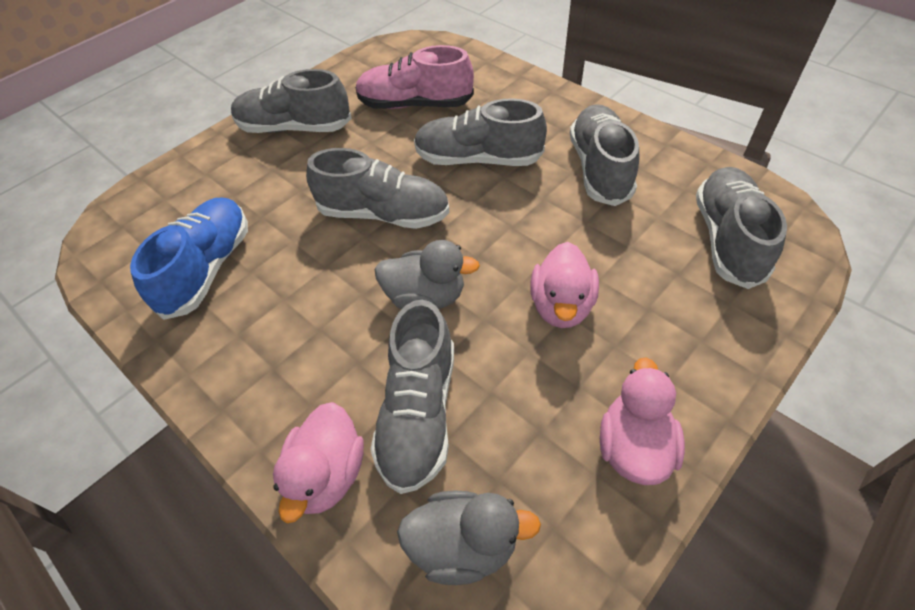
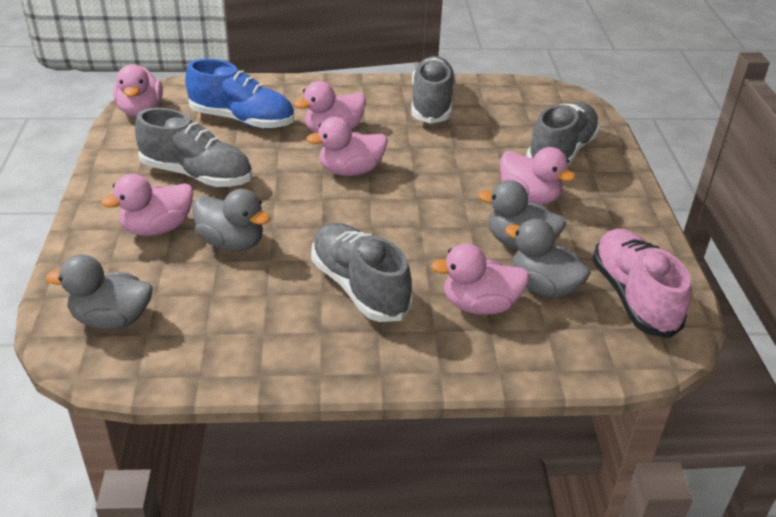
grey duck: [375,240,480,309] [397,490,541,585] = 2 -> [46,254,152,329] [193,189,270,251] [478,180,566,250] [505,218,591,298] = 4
grey shoe: [231,69,352,133] [306,148,450,229] [370,300,454,494] [414,98,547,166] [570,104,639,206] [696,167,787,289] = 6 -> [135,108,252,187] [311,222,412,322] [411,56,456,124] [526,102,600,166] = 4
pink duck: [273,402,364,523] [530,242,599,328] [600,357,685,485] = 3 -> [101,174,193,236] [113,65,163,117] [294,81,366,133] [306,117,387,176] [430,243,529,315] [500,147,576,204] = 6

